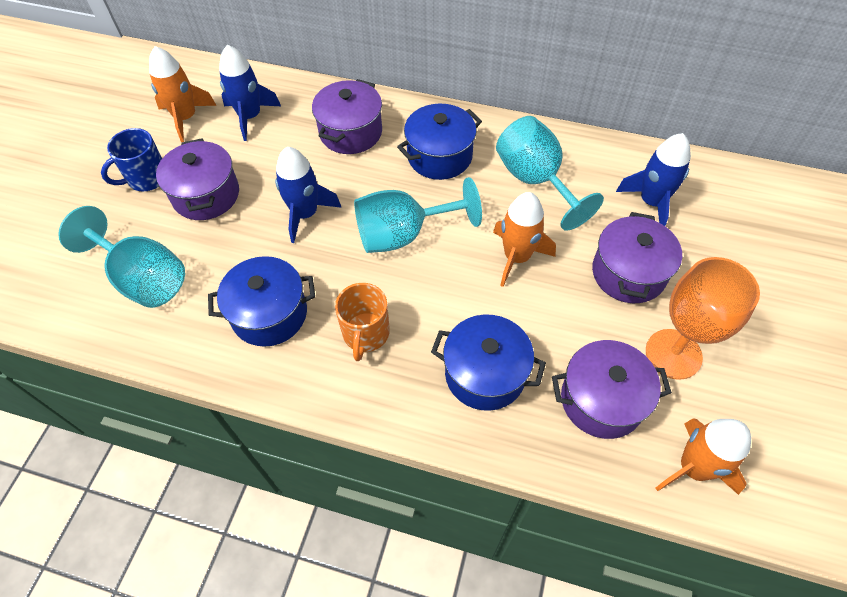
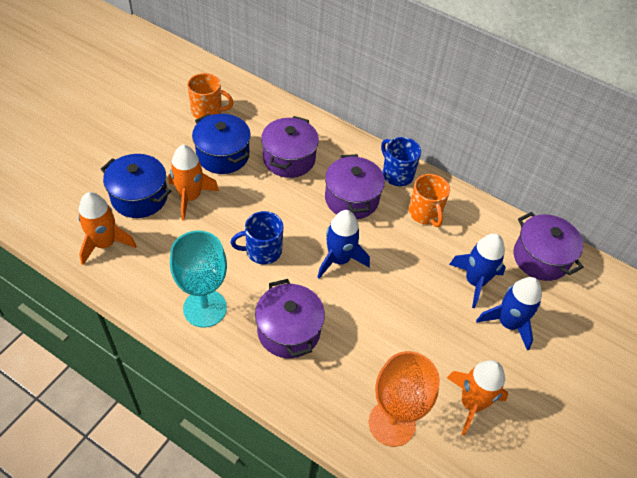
blue mug: [101,128,162,191] = 1 -> [230,211,283,265] [381,137,421,186] = 2
blue pot: [208,256,315,347] [397,104,482,180] [431,315,546,411] = 3 -> [100,154,171,218] [192,114,251,174] = 2
orange mug: [335,283,390,361] = 1 -> [188,73,233,119] [408,174,450,227] = 2
turquoise goblet: [58,206,185,308] [354,177,482,253] [496,116,604,231] = 3 -> [170,230,227,328] = 1

